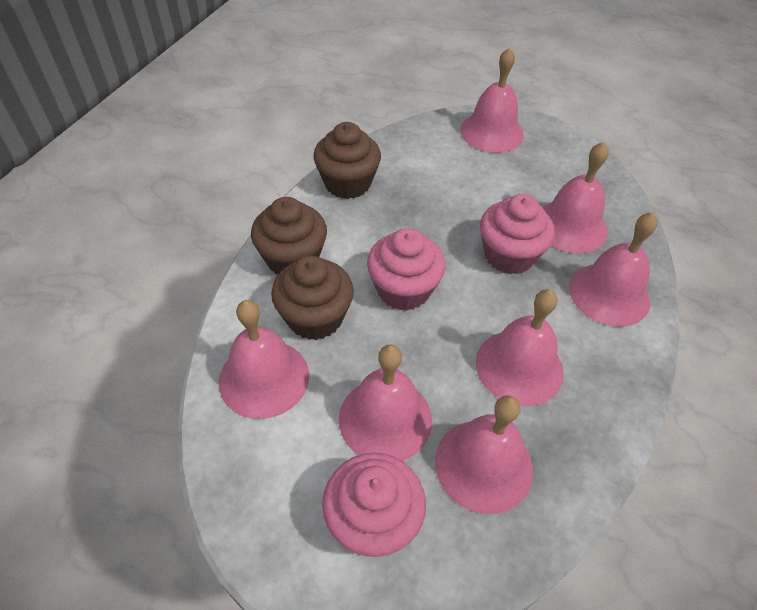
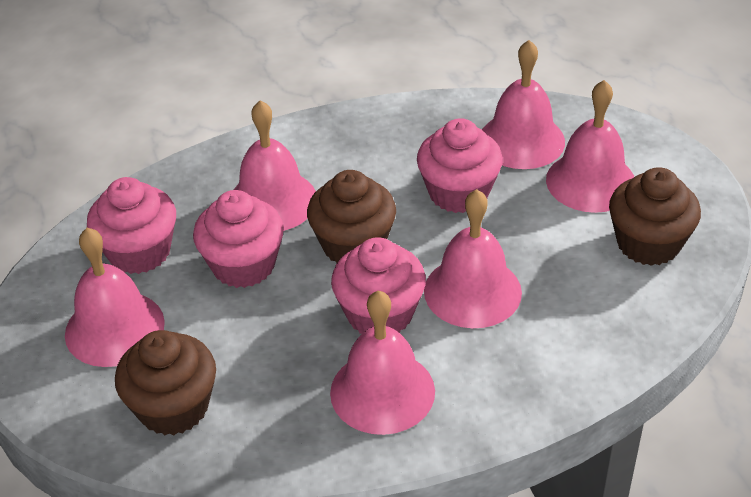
pink bell: [219,300,309,419] [339,344,432,461] [435,395,533,514] [460,47,524,153] [476,289,564,406] [542,142,609,253] [569,212,658,327] = 7 -> [65,228,165,367] [233,100,316,231] [330,290,435,435] [424,189,522,328] [482,40,565,169] [546,80,634,213] = 6
pink cupcake: [322,452,426,557] [367,228,445,311] [480,194,555,274] = 3 -> [87,177,176,274] [193,190,284,288] [331,237,426,334] [417,118,503,213] = 4

